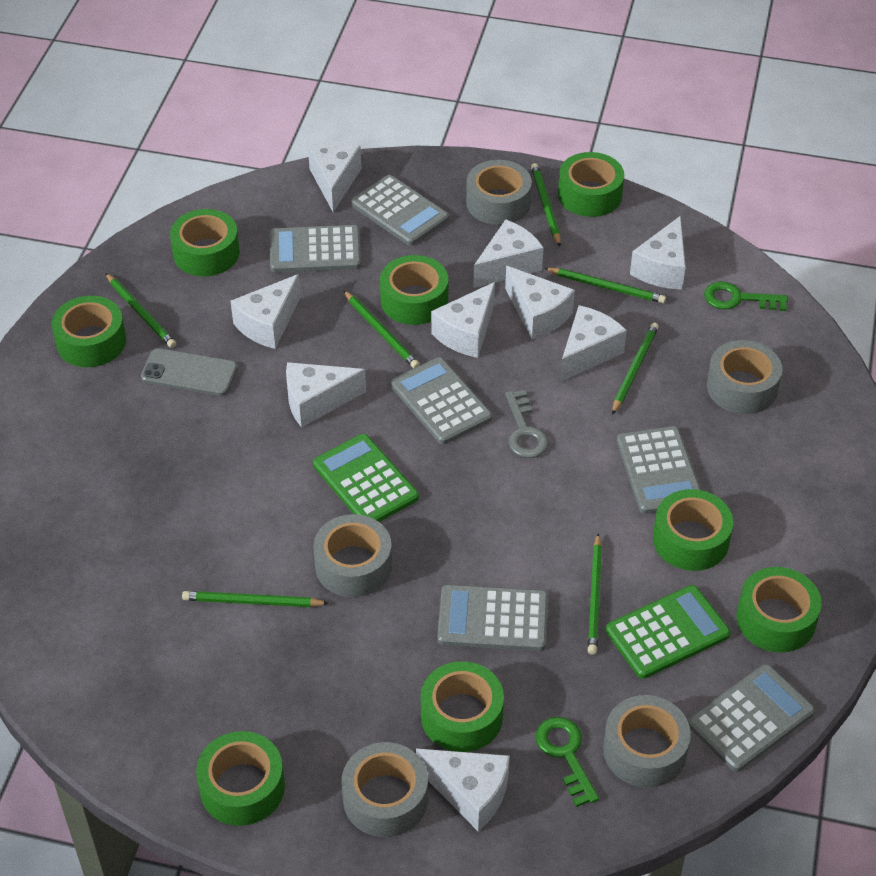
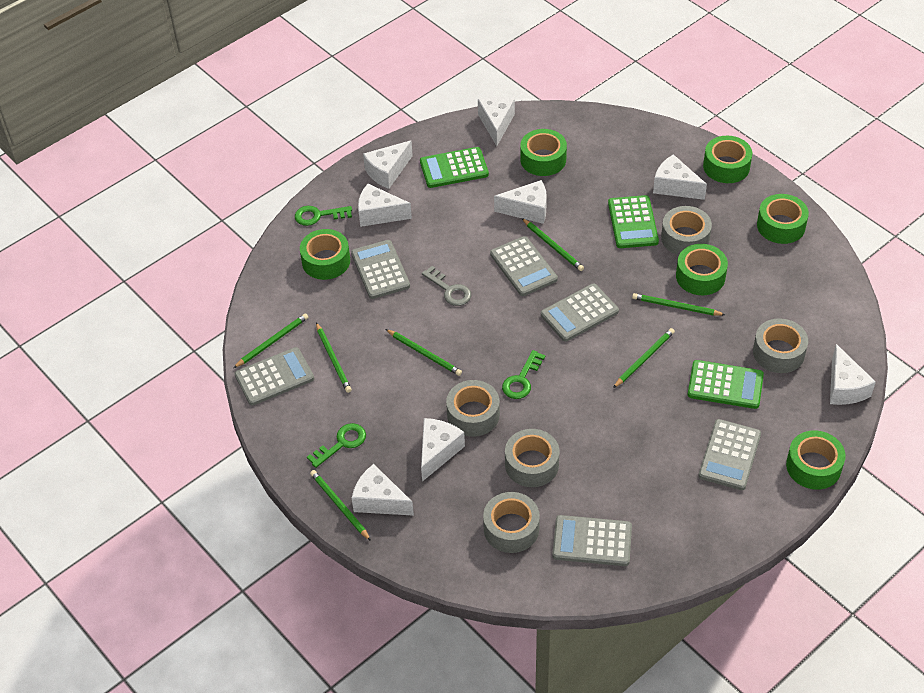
green calculator: [313,434,419,522] [606,585,731,679] = 2 -> [420,147,489,188] [608,195,659,248] [688,360,764,409] = 3
green key: [536,717,599,807] [704,282,788,311] = 2 -> [295,206,352,226] [307,423,366,468] [502,350,546,399] = 3
green tape: [52,296,126,367] [170,209,240,276] [196,731,285,826] [380,255,448,325] [421,661,504,752] [558,152,624,217] [653,489,733,571] [737,567,822,652] = 8 -> [300,229,350,280] [520,129,567,176] [676,244,728,295] [703,136,752,183] [757,194,809,244] [786,430,846,490] = 6
grey phone: [141,348,238,396] = 1 -> none = 0
white cheese: [231,274,301,349] [286,362,366,427] [308,143,361,212] [416,749,510,832] [431,282,495,358] [473,219,544,288] [505,266,575,339] [560,305,627,382] [630,216,686,290] = 9 -> [352,464,414,516] [358,184,412,227] [363,140,413,189] [421,418,465,482] [478,96,515,146] [494,180,547,224] [653,154,707,200] [830,344,876,405] = 8

